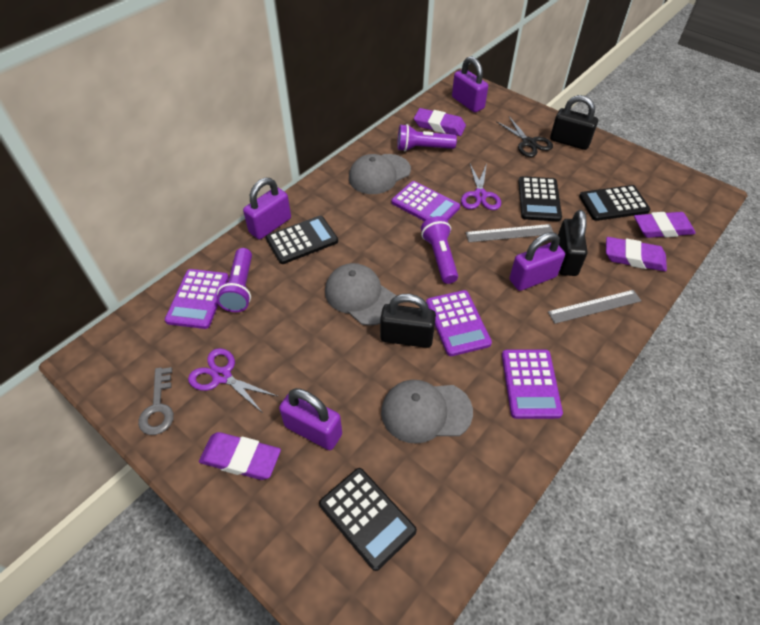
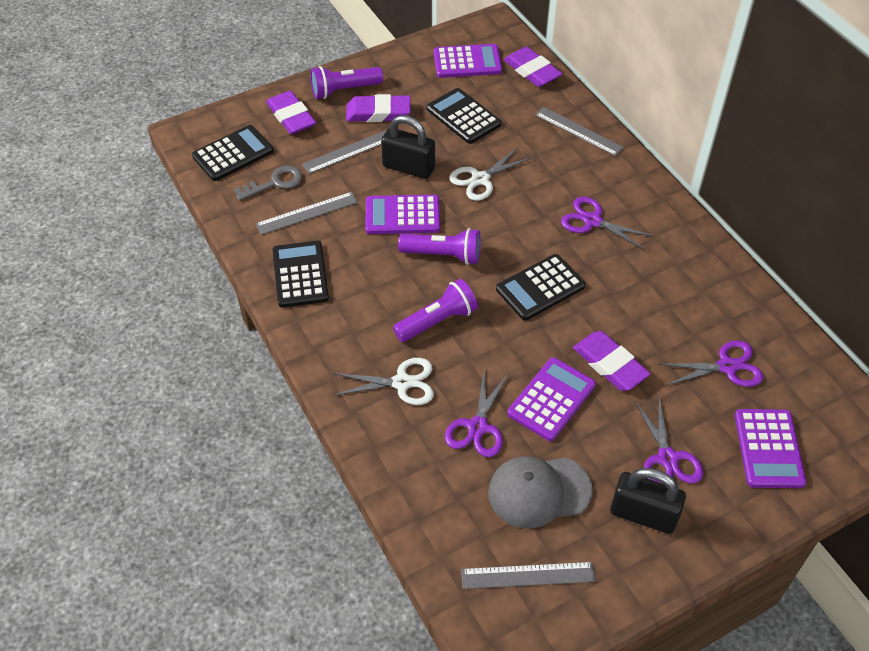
black padlock: [380,294,436,348] [550,95,598,150] [558,210,588,276] = 3 -> [381,115,435,179] [610,468,686,534] = 2
black scissors: [496,117,553,157] = 1 -> none = 0
grey cap: [325,263,396,326] [349,154,411,194] [381,380,473,444] = 3 -> [488,456,593,528] = 1
grey ruler: [466,224,554,242] [548,290,641,324] = 2 -> [255,192,358,235] [302,130,387,174] [461,562,595,589] [535,107,624,156] = 4
purple padlock: [243,178,291,239] [279,388,342,450] [452,56,488,112] [510,232,565,291] = 4 -> none = 0
purple scissors: [188,348,277,413] [461,163,501,210] = 2 -> [445,368,509,457] [561,197,653,250] [634,398,703,484] [658,340,764,387] = 4
white scissors: none = 0 -> [333,358,434,405] [449,147,532,201] = 2

